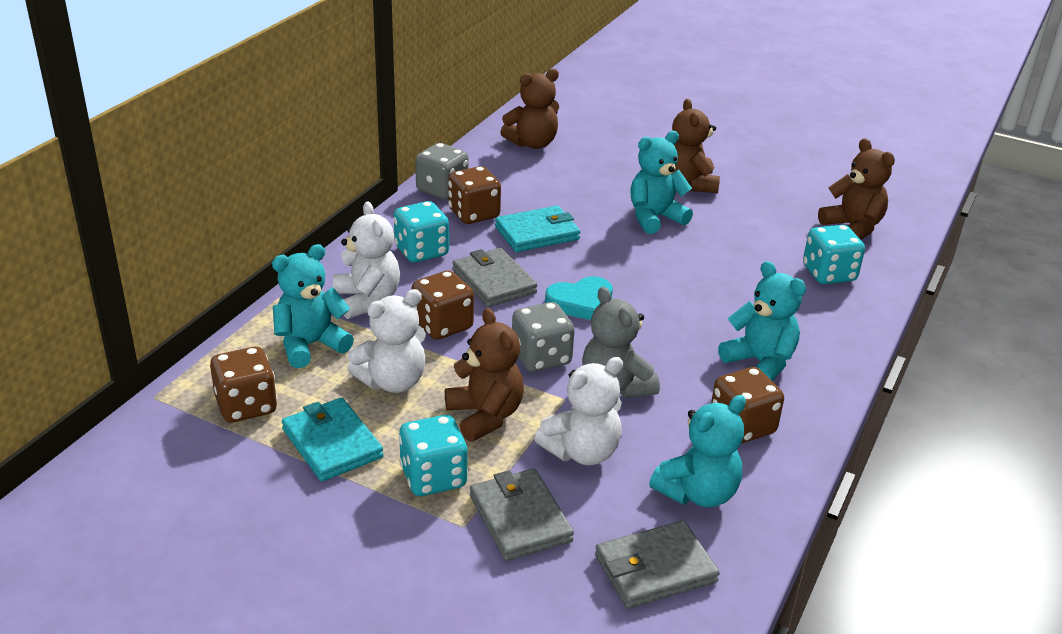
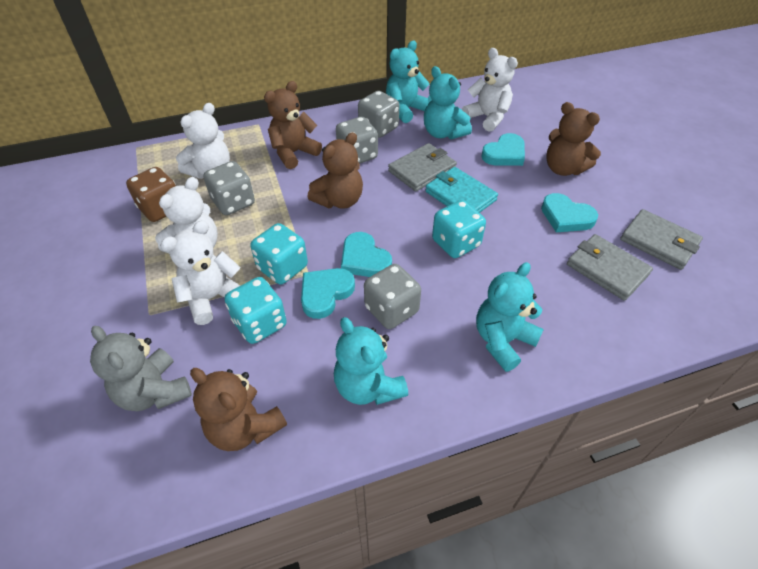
brown dice: [210,347,277,423] [411,270,474,340] [448,166,501,224] [711,367,784,444] = 4 -> [126,167,176,222] = 1
grey dice: [415,143,469,200] [512,302,575,372] = 2 -> [204,161,255,215] [336,117,378,164] [358,91,399,138] [364,264,421,329] = 4
turquoise heart: [545,276,613,320] = 1 -> [301,268,355,319] [341,232,392,277] [481,133,525,166] [541,193,598,232] = 4
turquoise wallet: [282,398,383,481] [495,206,580,252] = 2 -> [425,167,498,213] = 1
white teddy bear: [333,201,400,319] [347,289,426,393] [535,357,623,465] = 3 -> [155,177,218,253] [160,221,241,325] [176,103,230,179] [462,48,518,132] = 4

